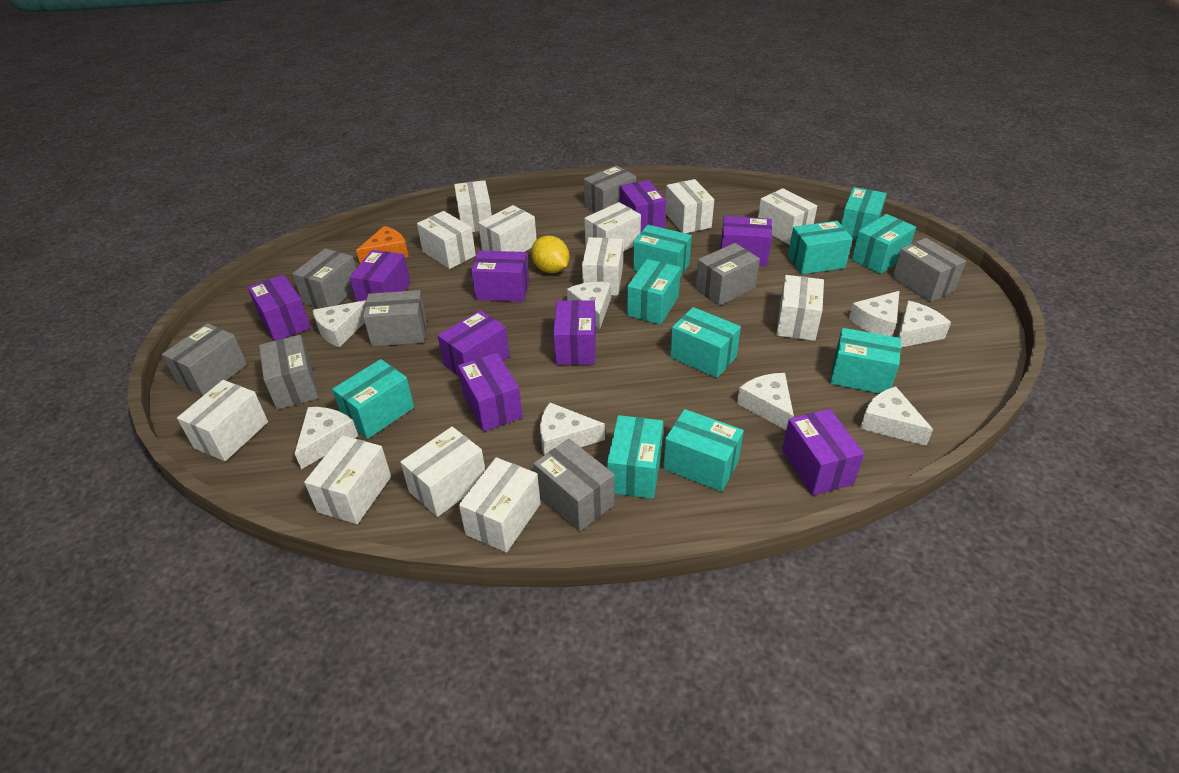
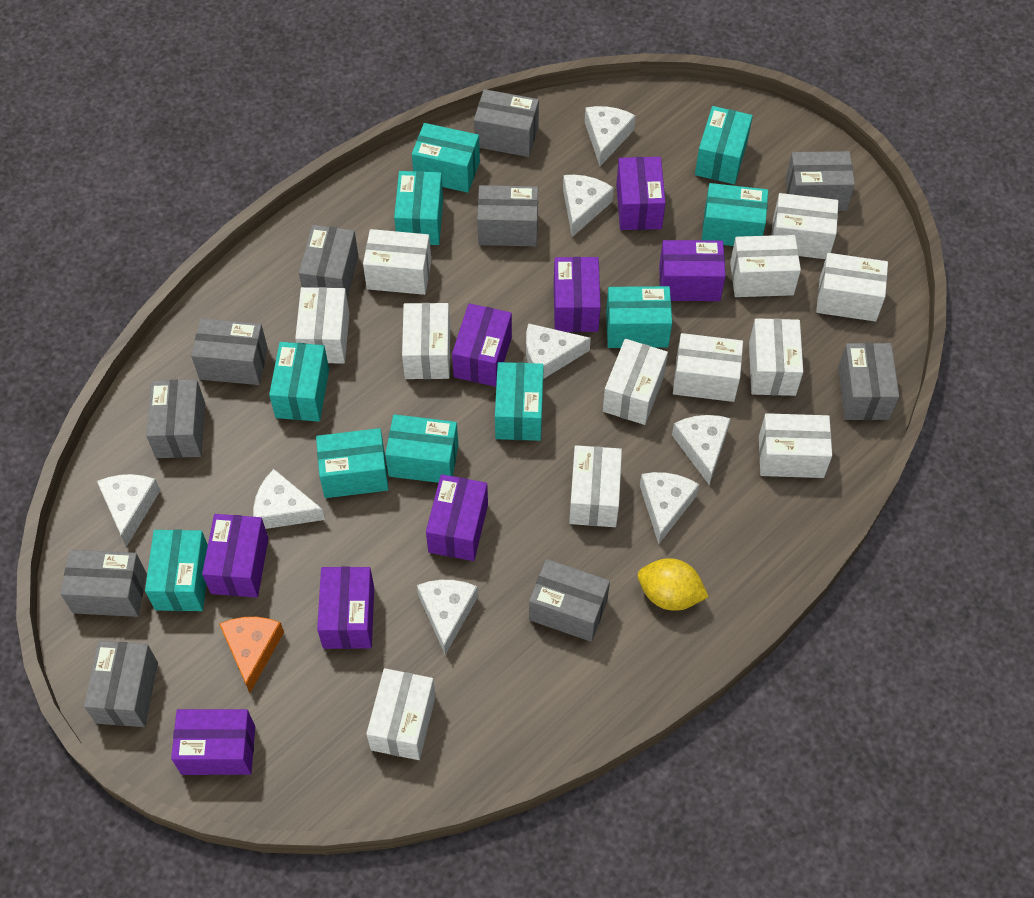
grey box: [162,323,247,396] [259,335,319,410] [292,248,356,308] [363,290,427,347] [533,439,614,531] [584,165,636,213] [696,243,760,306] [892,238,966,302] = 8 -> [60,549,147,617] [84,641,158,727] [146,379,205,458] [191,318,268,385] [299,225,358,299] [474,89,539,157] [477,185,538,246] [529,559,610,642] [786,151,855,211] [838,343,899,420] = 10
purple box: [248,274,311,341] [349,250,410,302] [438,310,509,377] [458,353,523,432] [471,251,529,302] [553,300,596,365] [620,180,666,231] [721,216,772,266] [782,409,864,495] = 9 -> [171,709,255,775] [202,514,269,598] [317,567,374,649] [426,474,488,561] [452,303,512,387] [554,257,601,332] [616,157,666,230] [659,240,726,301] = 8

